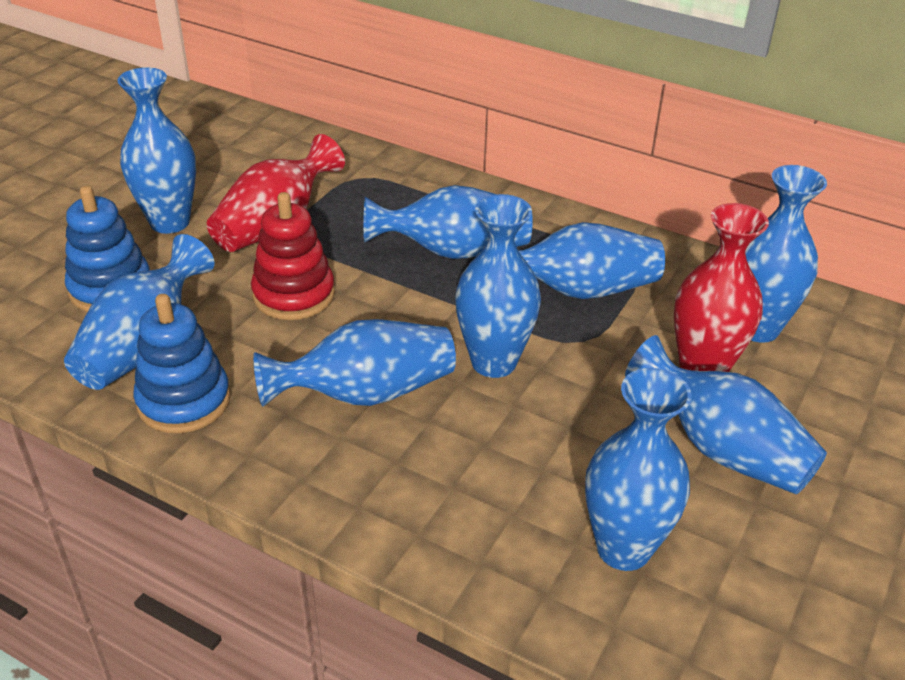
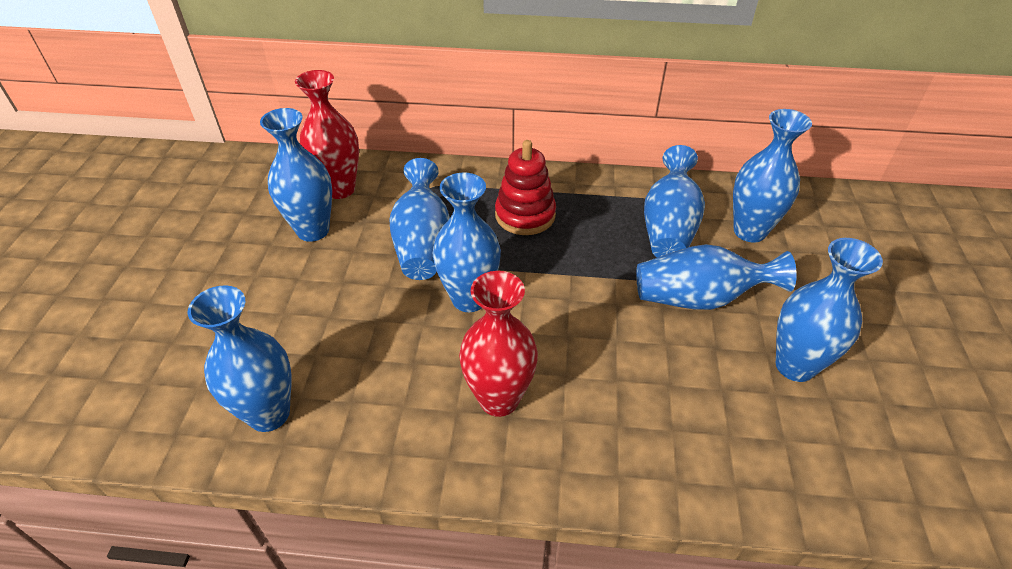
blue stacking toy: [65,186,150,312] [133,294,230,433] = 2 -> none = 0
blue vase: [64,234,214,390] [117,67,196,234] [253,319,456,407] [363,185,533,259] [455,194,541,378] [518,222,665,299] [585,368,692,571] [625,335,827,494] [745,165,827,343] = 9 -> [188,285,291,432] [260,108,332,242] [390,158,450,280] [432,173,501,312] [636,244,797,310] [644,145,705,258] [733,109,812,243] [776,238,883,382] = 8

